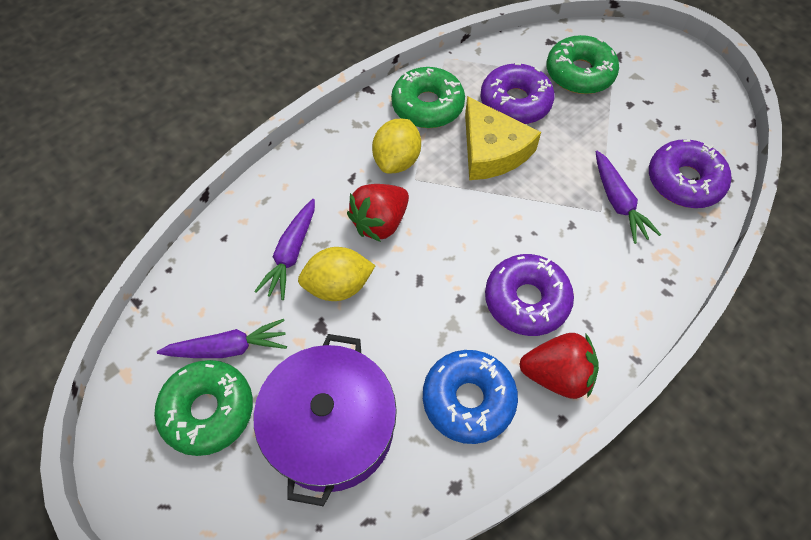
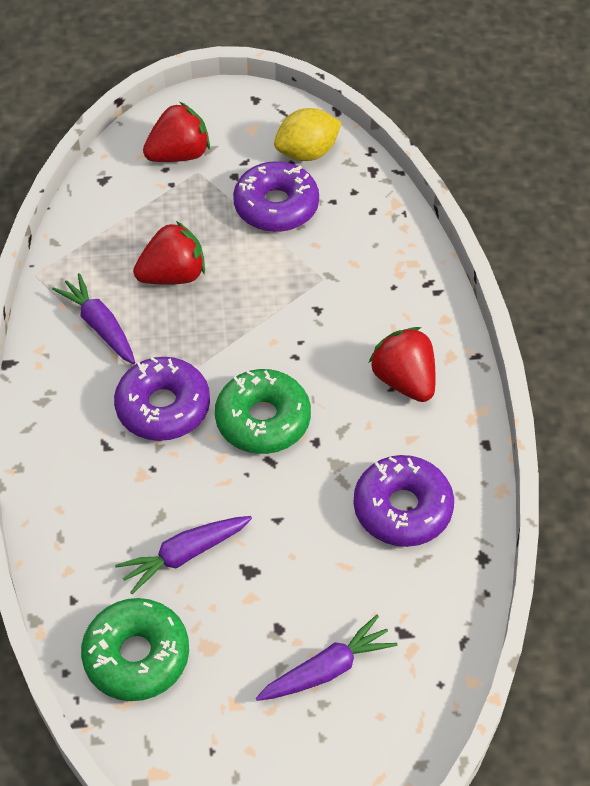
blue donut: [423,350,518,444] = 1 -> none = 0
green donut: [154,360,253,456] [391,67,465,128] [547,35,619,94] = 3 -> [81,598,189,701] [215,369,311,454] = 2
purple pot: [254,334,397,506] = 1 -> none = 0
red strawberry: [347,184,409,242] [519,333,599,399] = 2 -> [133,221,205,285] [143,102,210,162] [369,327,436,402] = 3
yellow cheese: [465,96,541,180] = 1 -> none = 0
yellow lemon: [298,247,375,301] [372,119,421,173] = 2 -> [274,108,342,161] = 1

